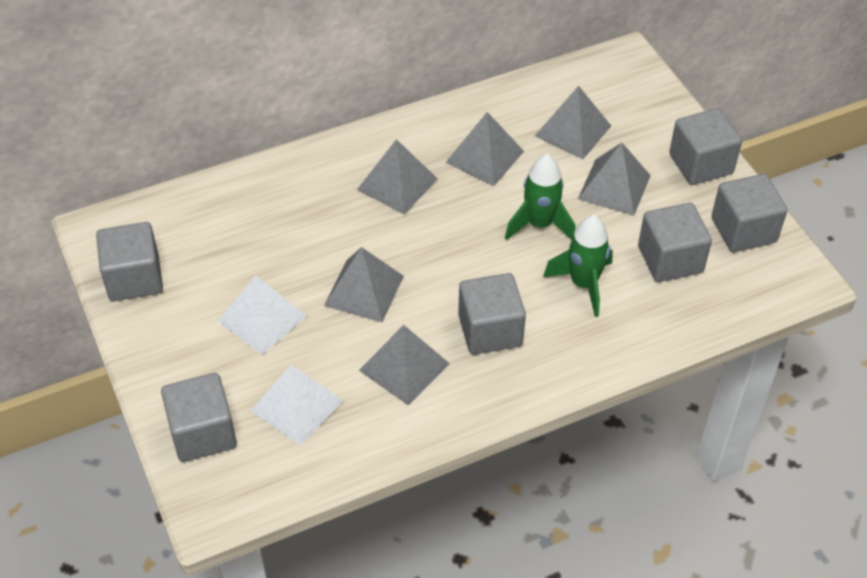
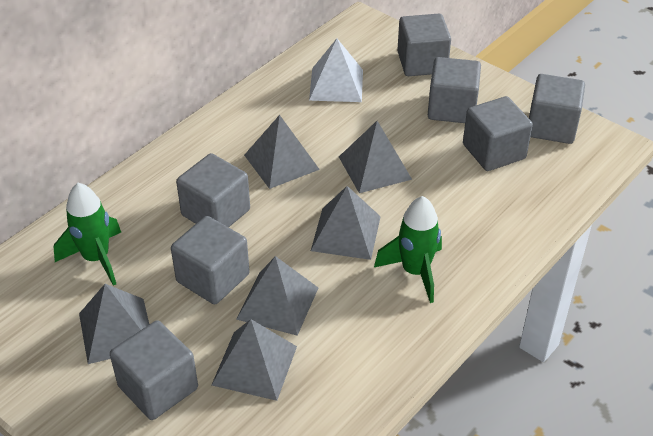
grey cube: [96,222,163,301] [161,373,237,462] [458,273,526,355] [638,203,712,282] [669,108,742,185] [712,174,787,252] = 6 -> [110,320,198,420] [171,216,250,305] [176,153,250,227] [397,14,451,76] [428,57,481,123] [463,96,533,171] [529,74,585,144] = 7
white pyramid: [218,275,307,355] [250,364,344,446] = 2 -> [309,39,363,102] = 1

